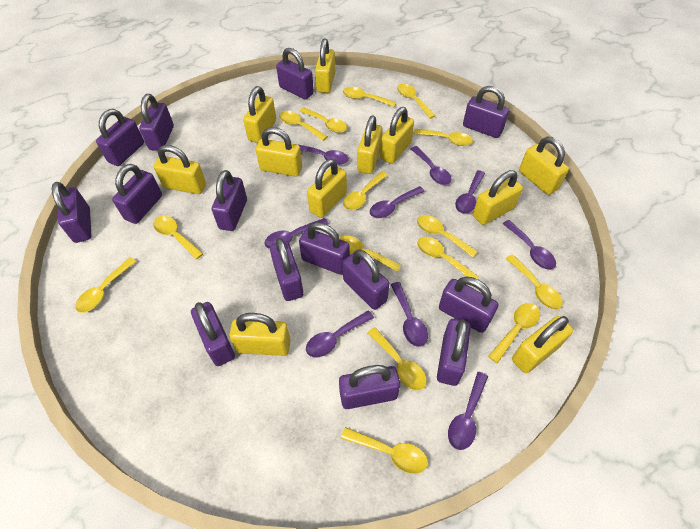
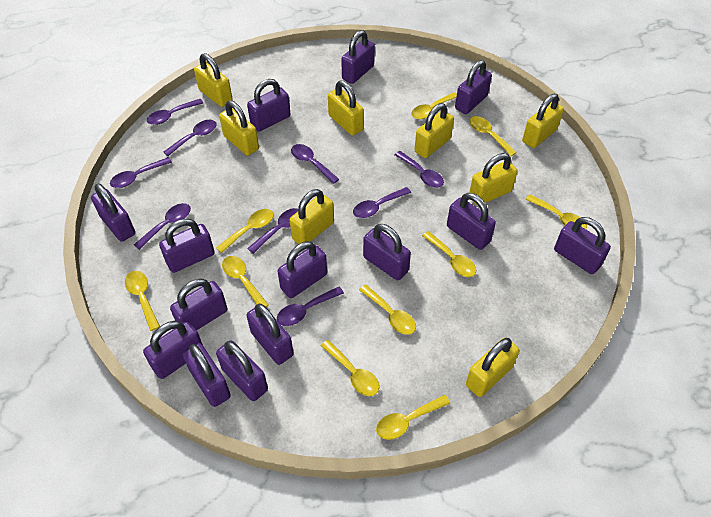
yellow padlock: [154,145,206,194] [229,313,291,356] [243,86,276,143] [256,127,302,177] [307,159,347,218] [315,39,335,93] [357,115,383,174] [380,107,414,164] [473,170,523,225] [512,316,573,373] [519,137,569,195] = 11 -> [194,53,233,107] [219,101,259,156] [290,189,334,244] [328,80,364,136] [414,103,454,158] [466,338,519,397] [469,153,518,205] [522,94,564,148] = 8
yellow spoon: [75,258,137,313] [153,216,203,259] [279,111,328,141] [299,107,347,133] [339,236,401,272] [341,427,428,474] [343,87,396,107] [343,171,388,210] [367,327,427,390] [397,84,436,119] [414,129,473,146] [417,215,478,257] [417,237,479,279] [488,303,540,363] [506,254,563,310] = 15 -> [125,271,160,331] [216,209,274,253] [222,256,269,307] [320,340,379,396] [359,284,416,335] [376,395,450,440] [411,92,457,119] [422,231,476,277] [469,116,517,156] [525,195,587,229] = 10

